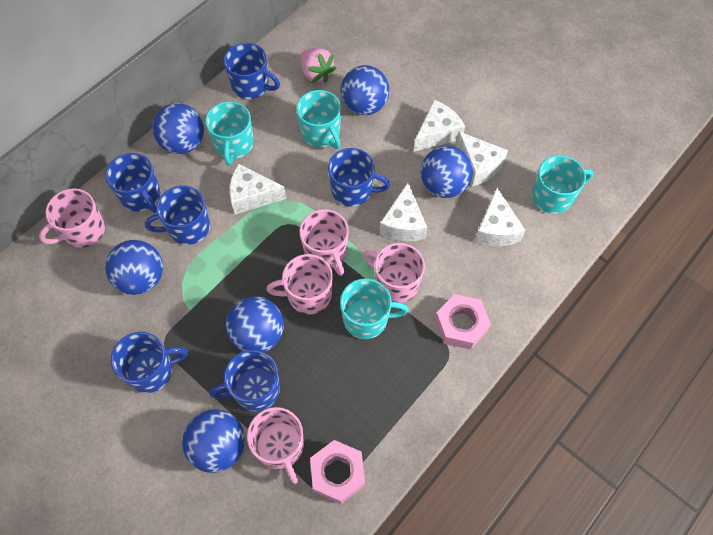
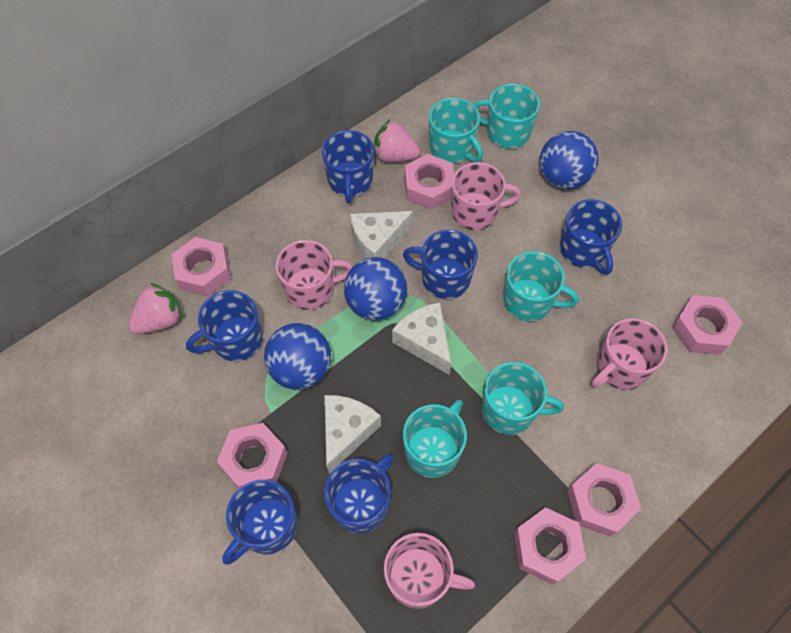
blue ball: [105,240,163,295] [152,103,204,154] [182,409,245,473] [226,296,284,352] [341,65,389,115] [421,146,473,198] = 6 -> [264,323,331,390] [344,257,407,321] [539,131,599,190] = 3
pink mug: [39,188,105,248] [247,407,304,484] [266,254,333,314] [299,209,349,276] [363,243,425,303] = 5 -> [276,240,353,310] [384,533,475,609] [451,162,521,230] [592,318,668,390] = 4
pink nut: [310,440,365,504] [435,294,491,350] = 2 -> [172,237,231,297] [217,423,287,488] [405,153,454,210] [514,507,586,585] [567,463,641,537] [672,295,742,355] = 6
pink strawberry: [301,48,336,83] = 1 -> [129,283,183,334] [374,119,420,162] = 2
turquoise mug: [205,101,254,165] [296,90,341,149] [340,278,409,339] [532,155,593,214] = 4 -> [403,399,467,478] [429,98,483,163] [473,84,540,149] [482,362,564,435] [503,251,579,321] = 5
white cheese: [229,164,286,214] [379,183,427,241] [414,100,465,152] [456,131,508,187] [474,188,525,246] = 5 -> [324,395,381,473] [350,211,413,259] [392,302,451,375] = 3

